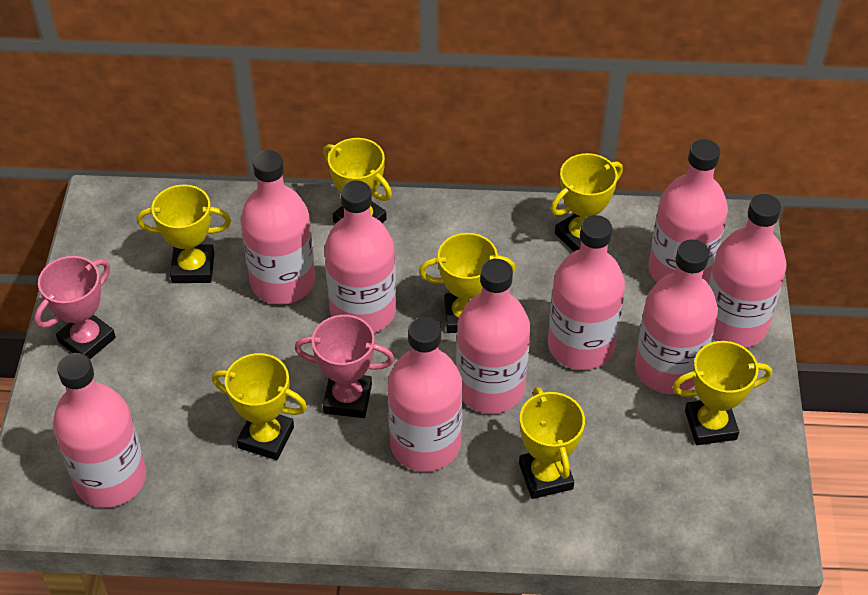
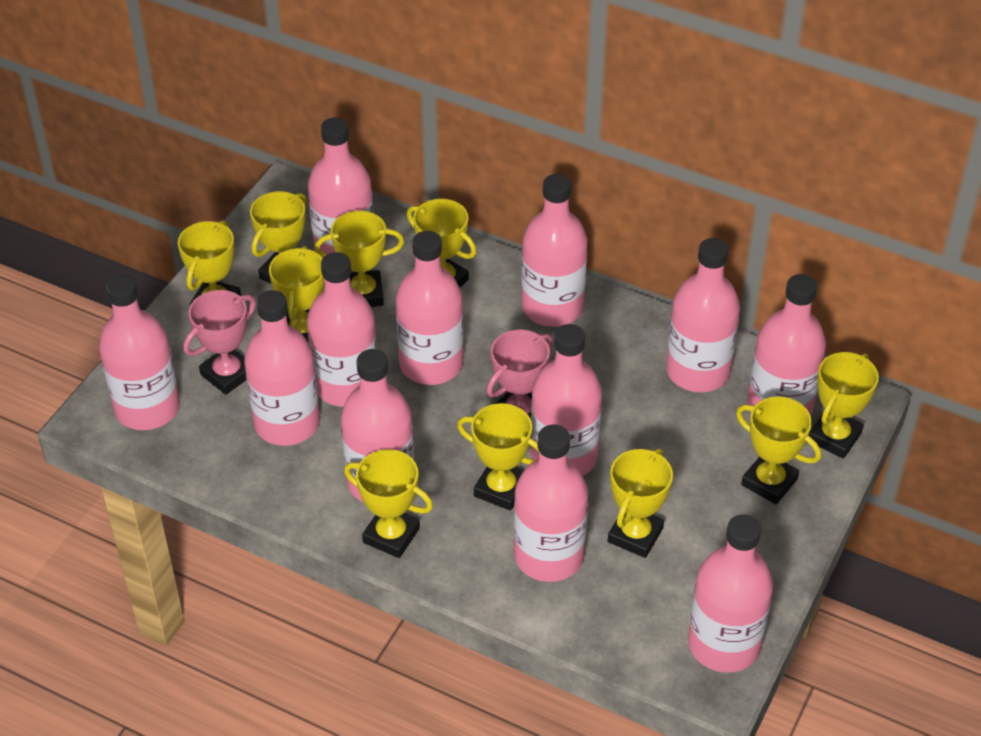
pink bottle: [53,353,146,508] [241,150,315,304] [324,181,396,333] [387,317,463,472] [456,259,530,413] [548,215,625,370] [635,239,718,394] [649,139,728,284] [709,194,786,348] = 9 -> [99,275,180,430] [244,290,320,446] [307,252,377,407] [308,117,374,254] [341,349,414,502] [395,231,464,385] [514,425,589,582] [521,174,588,327] [530,324,602,476] [666,238,740,392] [688,514,774,673] [747,274,826,416] = 12
yellow trophy: [137,185,231,283] [212,353,307,460] [323,138,392,224] [419,233,516,333] [519,387,585,499] [551,153,623,252] [673,341,772,445] = 7 -> [178,220,241,305] [250,191,307,284] [269,246,325,343] [315,211,404,307] [344,449,433,558] [407,199,477,287] [457,403,540,511] [608,448,673,558] [736,396,821,504] [809,352,879,458] = 10

